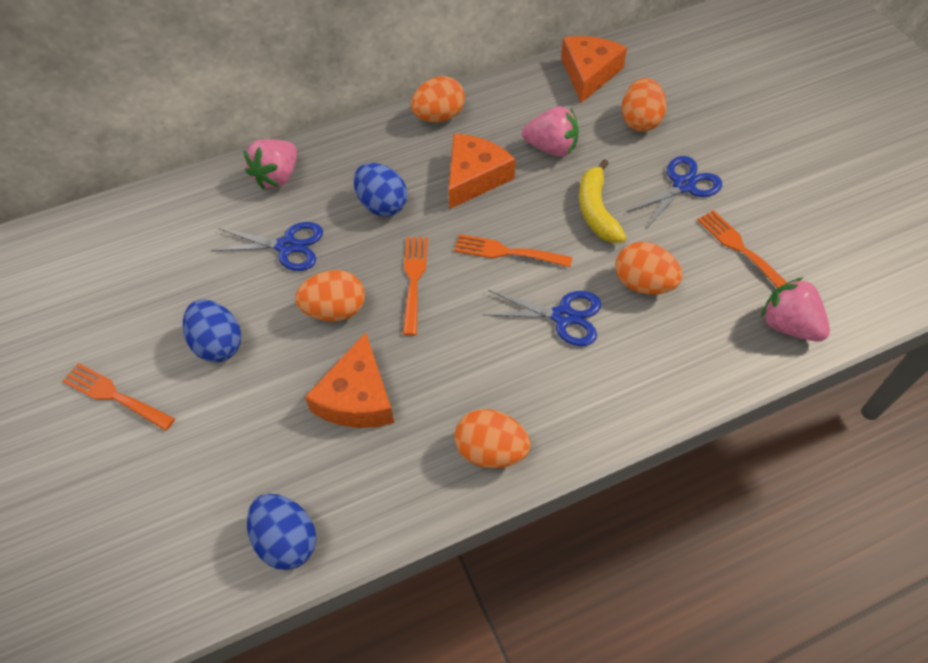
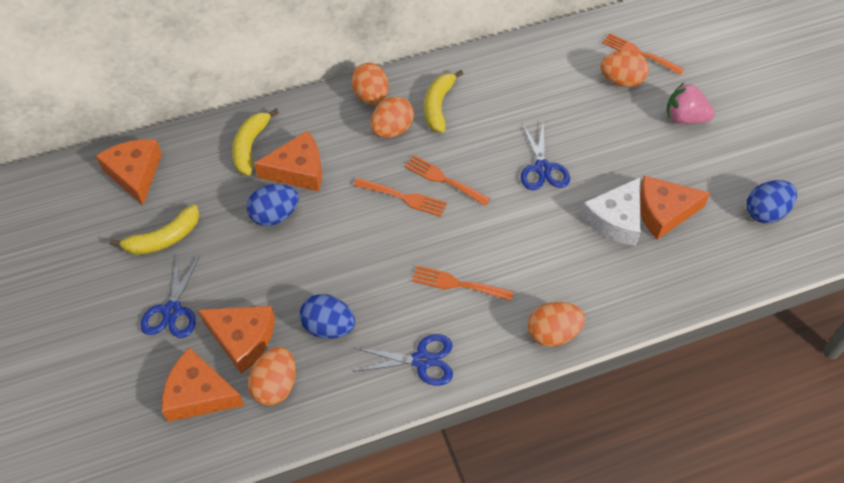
orange cheese: [305,332,394,428] [448,133,515,209] [561,36,627,103] = 3 -> [96,139,162,205] [162,348,244,422] [198,306,275,374] [254,131,322,191] [640,176,710,240] = 5
pink strawberry: [244,139,297,189] [522,106,579,156] [761,277,830,342] = 3 -> [666,83,715,124] = 1
white cheese: none = 0 -> [580,177,641,246] = 1
yellow banana: [579,159,627,243] = 1 -> [110,204,199,255] [232,109,279,175] [424,70,463,133] = 3

